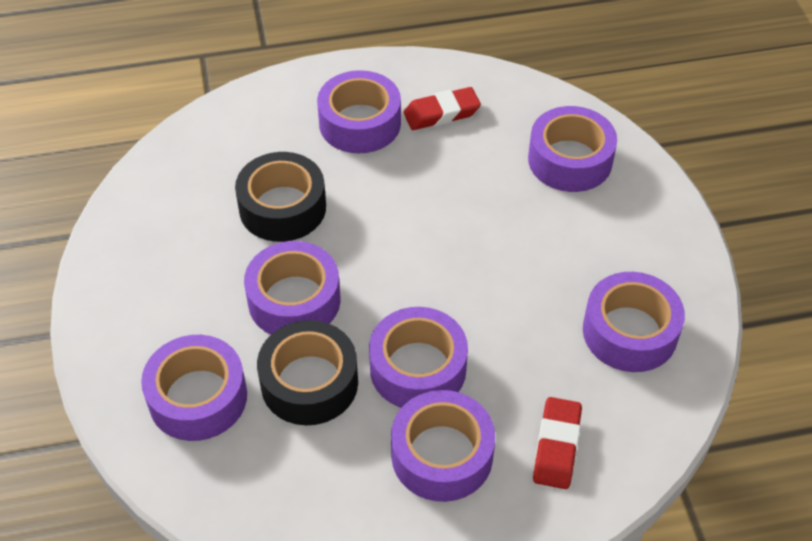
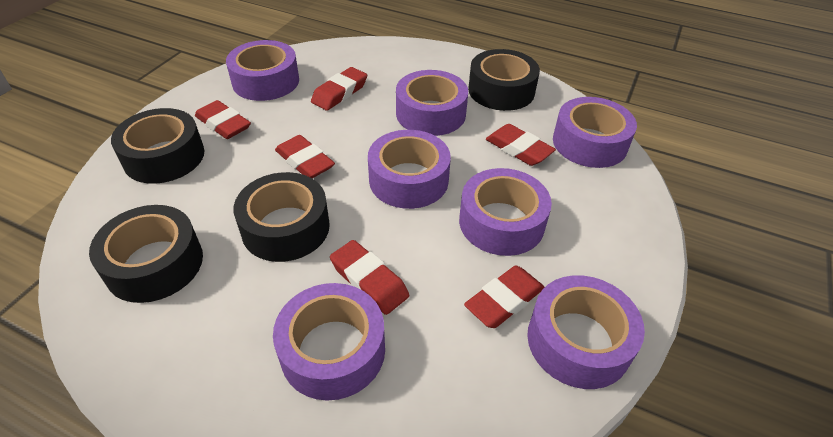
black tape: [235,152,326,242] [257,320,358,425] = 2 -> [89,205,203,303] [111,108,204,184] [234,172,330,262] [468,49,540,111] = 4
red eraser: [404,87,481,130] [533,397,582,489] = 2 -> [195,100,251,139] [275,135,335,178] [311,67,367,111] [330,240,409,315] [464,266,545,328] [486,124,556,166] = 6

